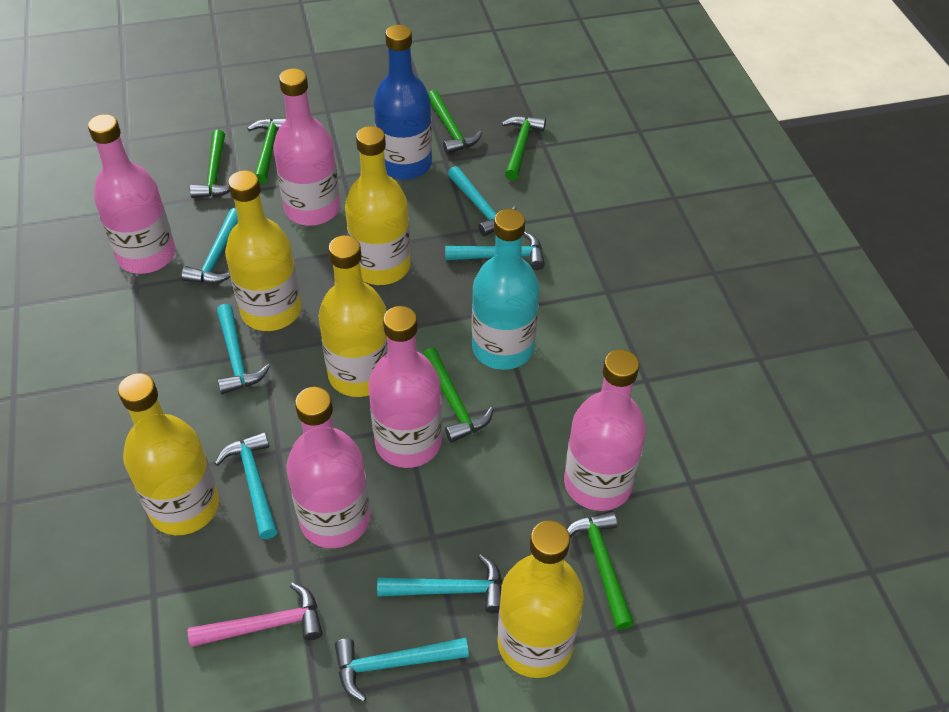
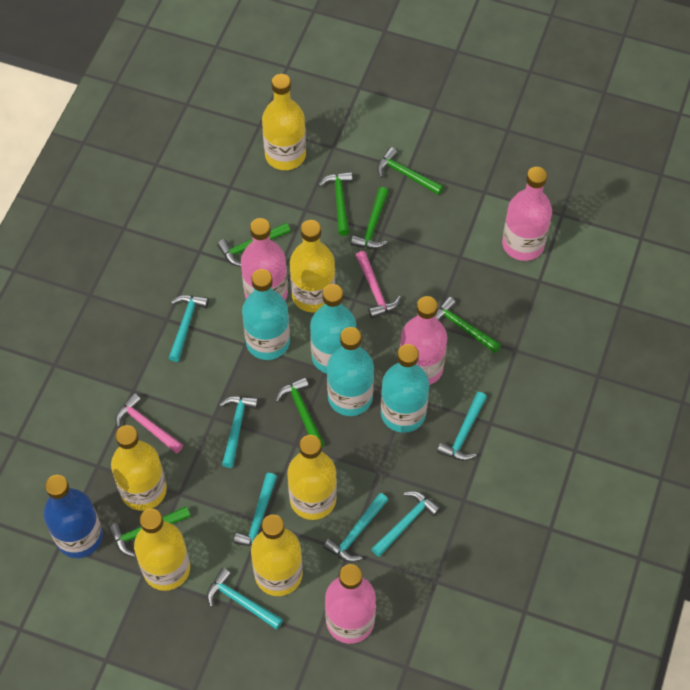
green hammer: [190,130,230,198] [247,118,286,184] [423,348,494,443] [428,90,482,154] [502,116,546,180] [566,510,634,630] = 6 -> [108,506,191,557] [217,223,290,266] [275,377,325,448] [319,172,352,236] [351,187,389,249] [377,147,444,195] [435,297,501,353] = 7
pink bottle: [88,114,175,274] [273,68,340,226] [286,387,370,548] [369,306,442,468] [564,349,646,511] = 5 -> [241,218,288,300] [325,564,376,644] [400,296,447,385] [502,167,552,261] = 4
pink hammer: [188,583,322,647] = 1 -> [116,393,183,454] [356,251,401,319] = 2
turquoise bottle: [472,209,539,370] = 1 -> [242,269,290,360] [310,284,356,374] [327,327,374,416] [381,344,429,433] = 4
yellow bottle: [118,373,219,535] [225,170,301,331] [318,235,388,397] [345,126,410,285] [498,520,584,678] = 5 -> [111,425,167,511] [134,509,190,591] [251,515,303,596] [262,74,306,170] [287,435,337,520] [290,220,335,313] = 6

